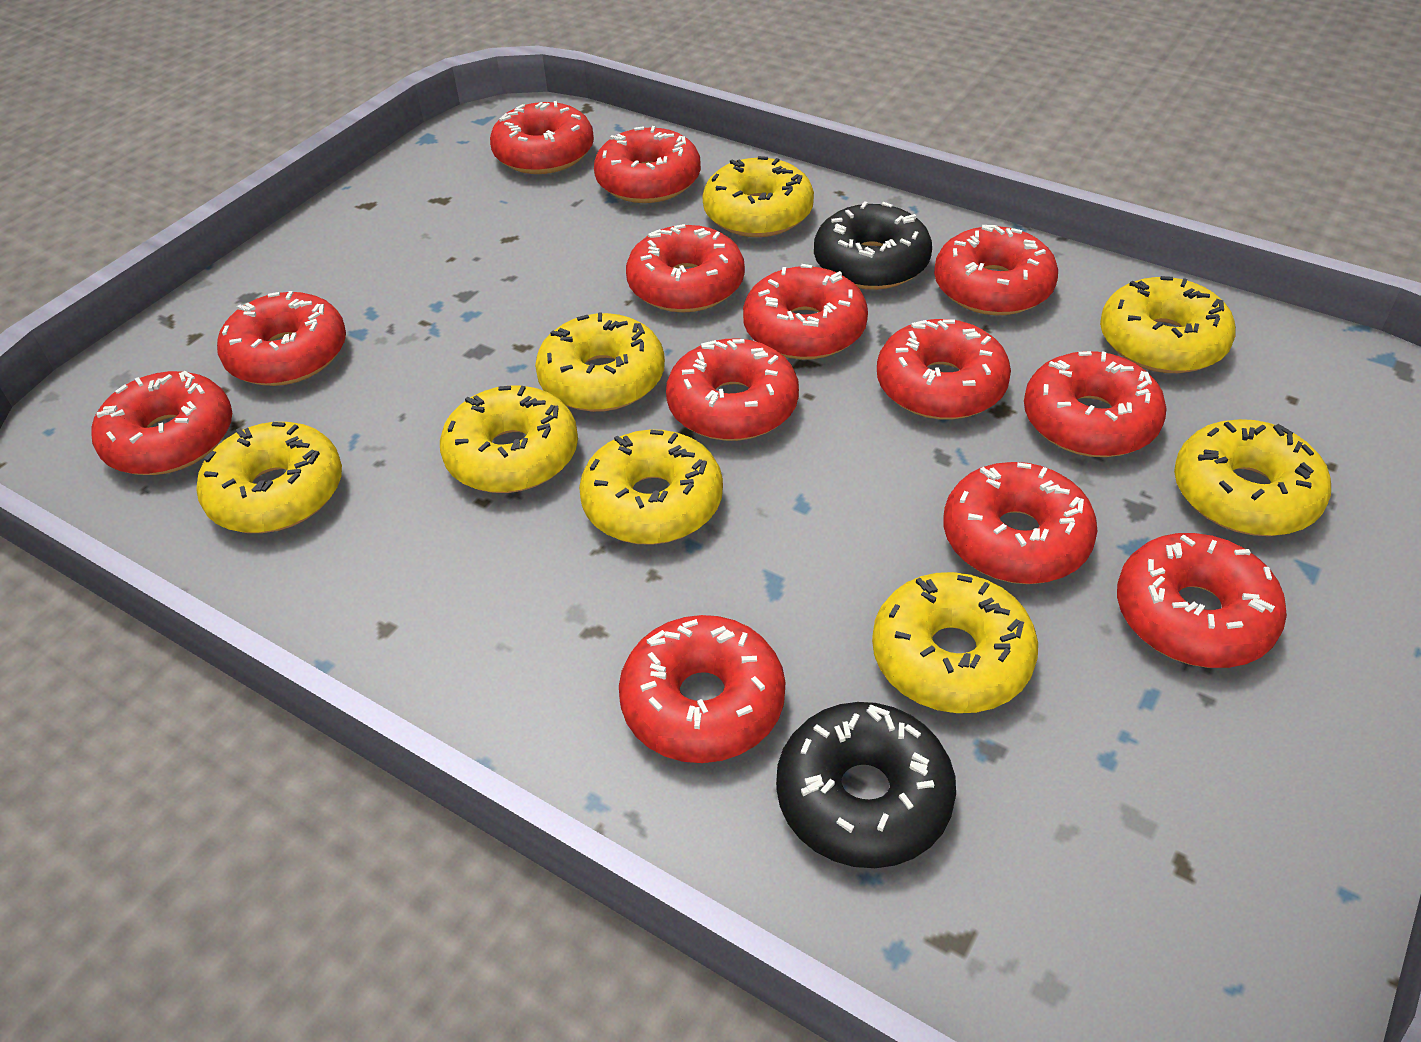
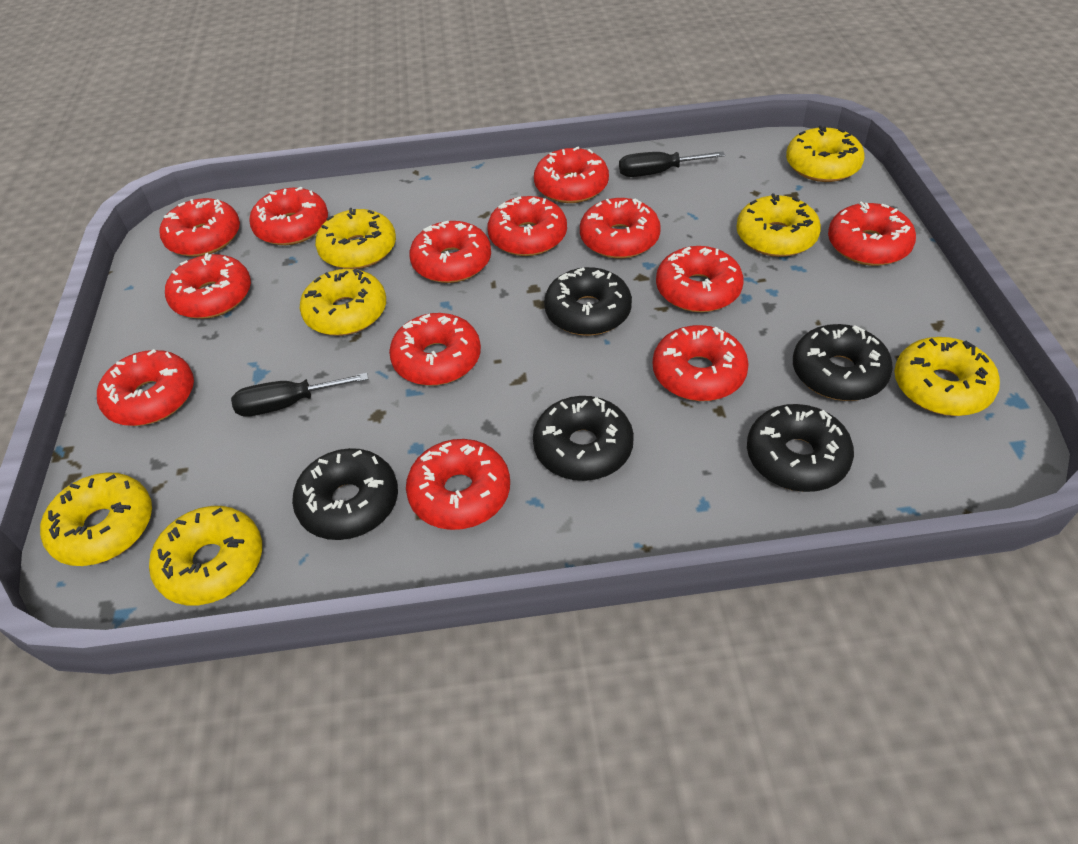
black donut: [776,702,956,868] [814,201,932,290] = 2 -> [292,448,398,540] [533,396,634,481] [544,267,632,336] [747,404,854,492] [793,324,893,401] = 5
black screwdriver: none = 0 -> [231,373,368,417] [619,152,725,177] = 2
yellow donut: [196,422,342,533] [440,385,578,493] [535,312,665,412] [579,430,723,545] [702,156,814,237] [872,572,1038,713] [1100,276,1236,373] [1174,419,1331,536] = 8 -> [40,472,152,566] [149,506,262,605] [299,269,386,336] [315,208,396,269] [736,194,821,257] [786,125,865,182] [894,337,1000,416] = 7

